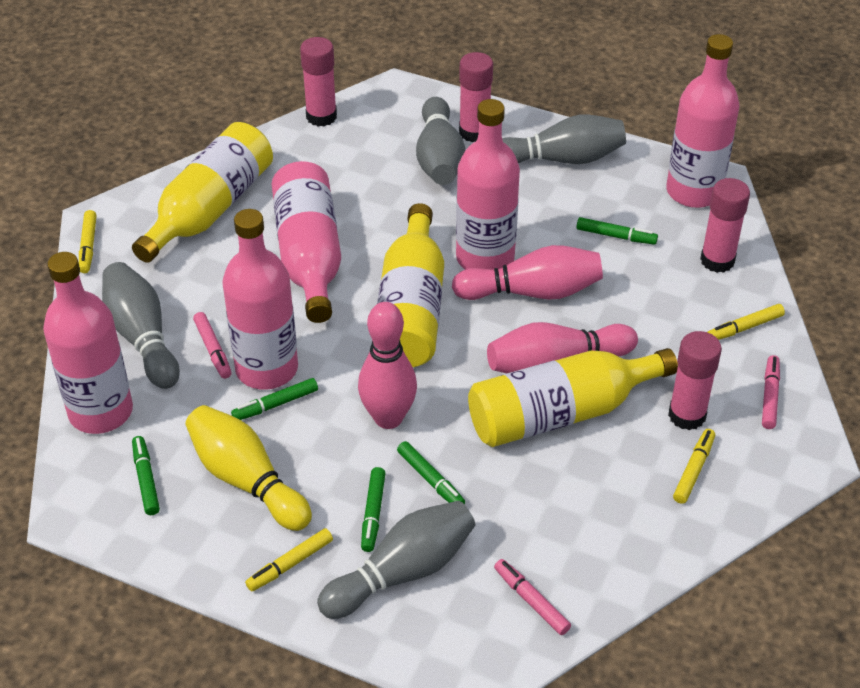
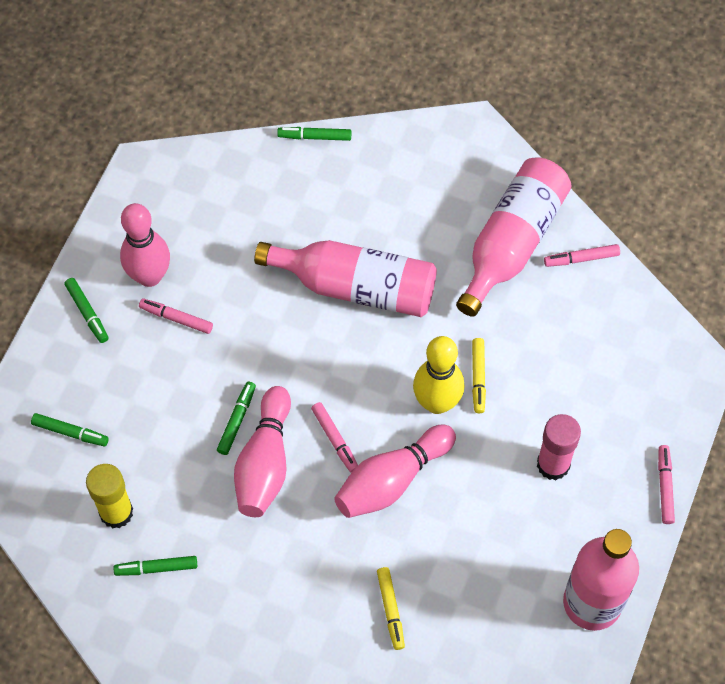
grey bowling pin: [102,262,180,389] [317,501,476,619] [416,97,466,185] [502,115,626,164] = 4 -> none = 0
pink bottle: [43,252,133,434] [222,209,298,390] [272,161,341,323] [456,99,520,269] [666,34,739,208] = 5 -> [254,240,437,317] [456,157,572,317] [563,529,639,631] = 3
pink glue stick: [300,37,337,126] [459,52,493,142] [668,331,722,430] [700,178,750,273] = 4 -> [537,414,581,480] = 1
pink marker: [193,312,232,379] [494,559,571,635] [762,355,780,429] = 3 -> [139,298,213,334] [311,402,358,473] [544,244,620,267] [658,445,675,524] = 4
yellow bottle: [132,122,273,263] [377,203,444,367] [468,348,678,447] = 3 -> none = 0
yellow glue stick: none = 0 -> [86,464,133,528] = 1
yellow marker: [79,210,97,273] [245,528,333,592] [673,429,715,504] [708,304,785,340] = 4 -> [377,567,405,650] [472,338,486,413] = 2

